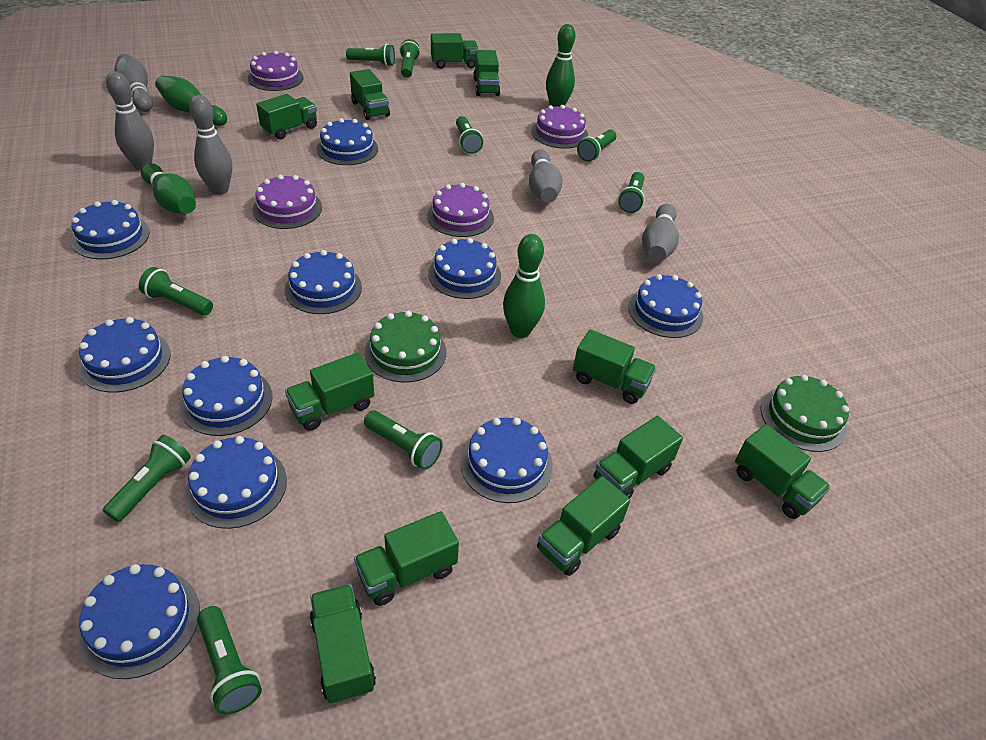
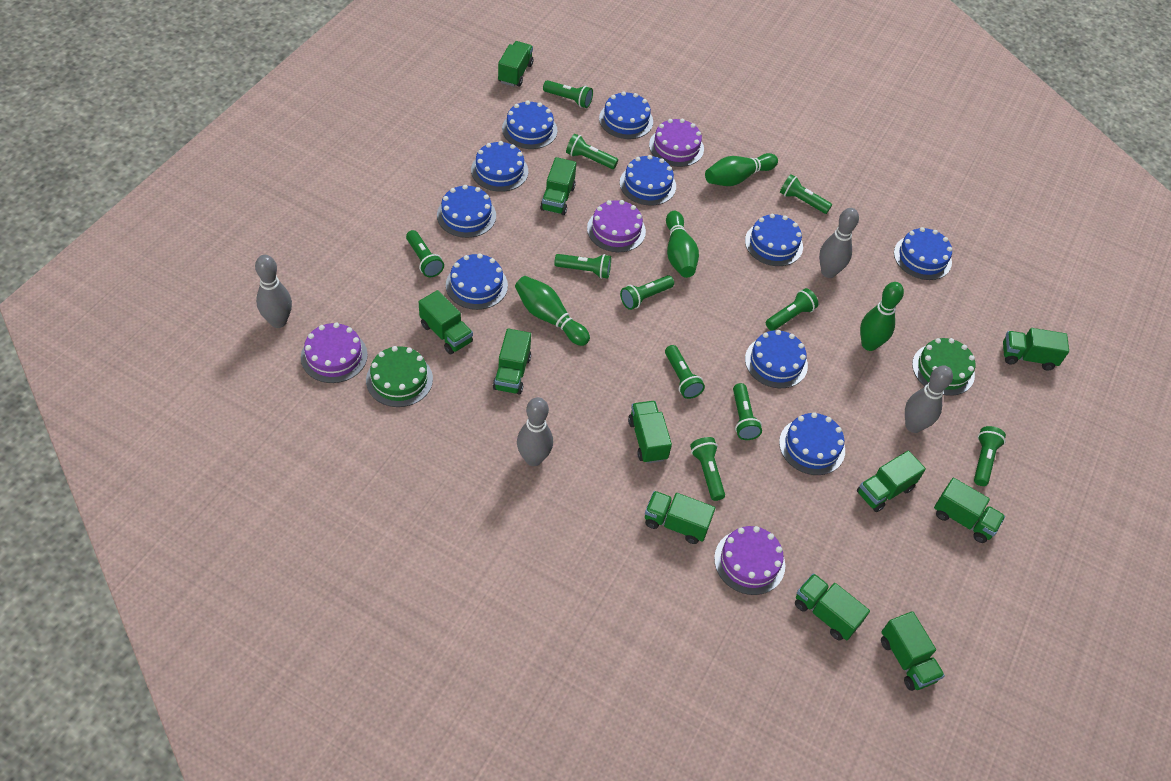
green flashlight: [103,435,191,522] [139,267,213,316] [197,606,262,715] [346,44,395,66] [364,410,443,470] [399,39,420,78] [456,116,483,154] [577,130,616,162] [618,172,645,213] = 9 -> [406,230,444,277] [543,80,593,108] [554,254,611,279] [566,134,618,169] [620,275,674,310] [665,345,705,399] [690,437,725,501] [733,383,762,440] [766,288,818,331] [780,174,832,214] [974,426,1006,486] = 11
grey bowling pin: [106,71,154,170] [114,54,153,112] [189,95,232,195] [529,149,563,203] [642,204,679,262] = 5 -> [255,255,292,328] [517,397,553,466] [819,208,859,278] [905,366,953,433] = 4

